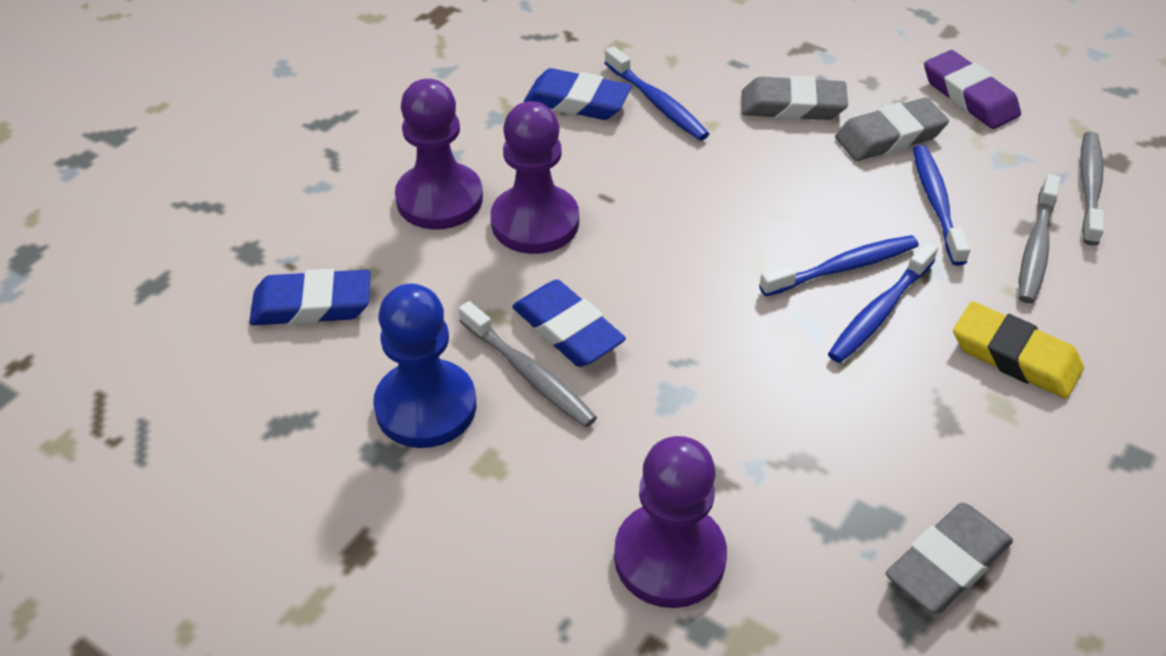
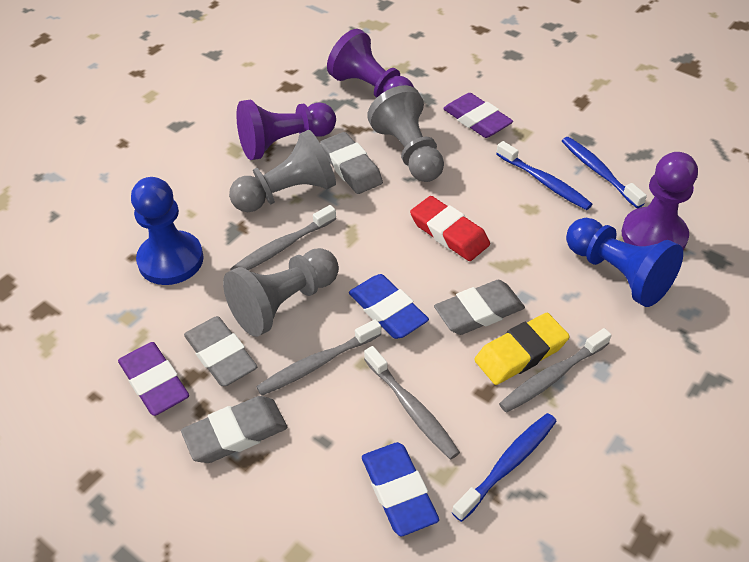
blue eraser: [249,269,371,325] [512,280,626,367] [524,68,632,120] = 3 -> [349,274,429,339] [362,442,439,536] = 2
blue pawn: [373,284,476,448] = 1 -> [131,177,204,285] [566,218,683,307] = 2
blue toothbrush: [605,46,709,140] [759,235,919,296] [828,242,938,363] [913,145,970,266] = 4 -> [452,413,557,522] [496,141,592,210] [562,137,647,208] = 3
grey eraser: [742,76,848,120] [835,98,949,161] [885,502,1013,614] = 3 -> [181,396,287,463] [184,316,257,386] [320,132,383,194] [434,280,525,335] = 4
grey pawn: none = 0 -> [223,248,339,337] [229,130,336,212] [367,85,444,182] = 3
grey toothbrush: [459,301,597,428] [1018,174,1061,303] [1080,131,1104,246] = 3 -> [230,205,336,270] [256,319,381,396] [364,346,460,460] [499,328,612,413] = 4
purple eraser: [924,50,1021,129] = 1 -> [118,342,189,416] [443,93,513,138] = 2
red eraser: none = 0 -> [410,196,490,261] = 1

